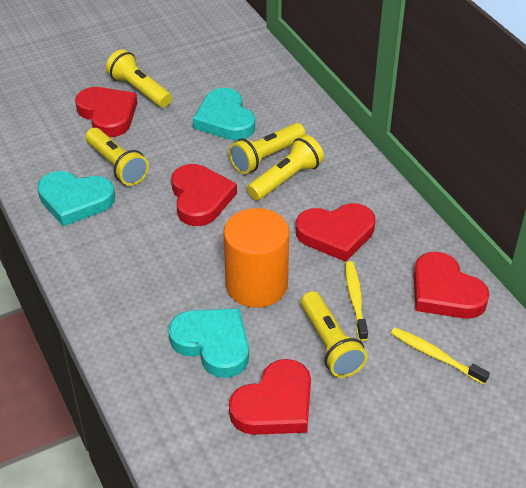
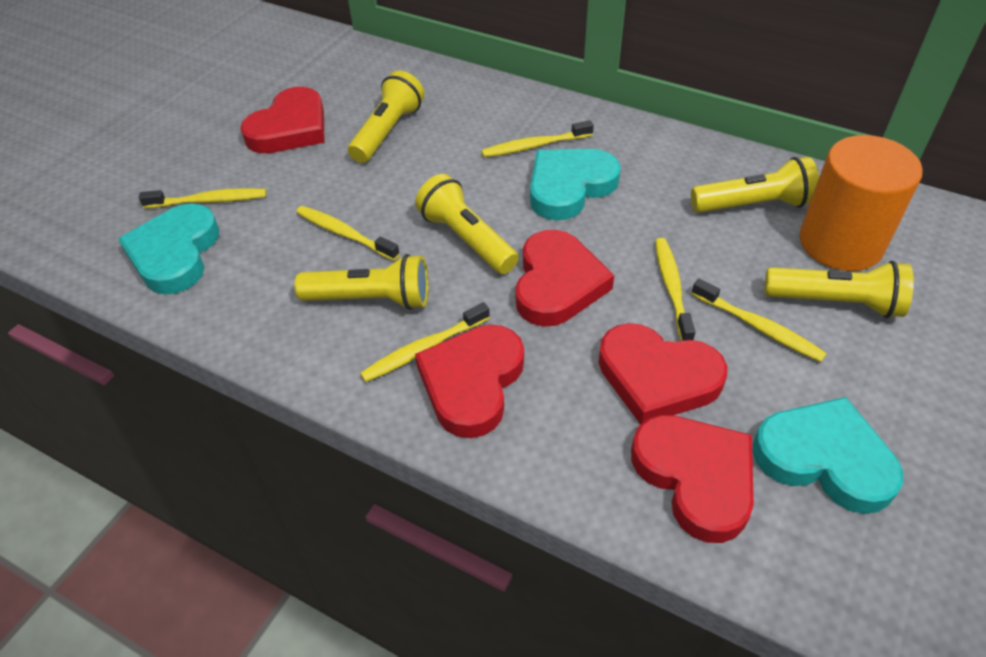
yellow toothbrush: [345,261,368,341] [391,327,490,384] = 2 -> [139,188,266,208] [296,206,400,261] [360,302,490,382] [481,120,594,157] [655,238,695,341] [692,278,827,362] = 6

